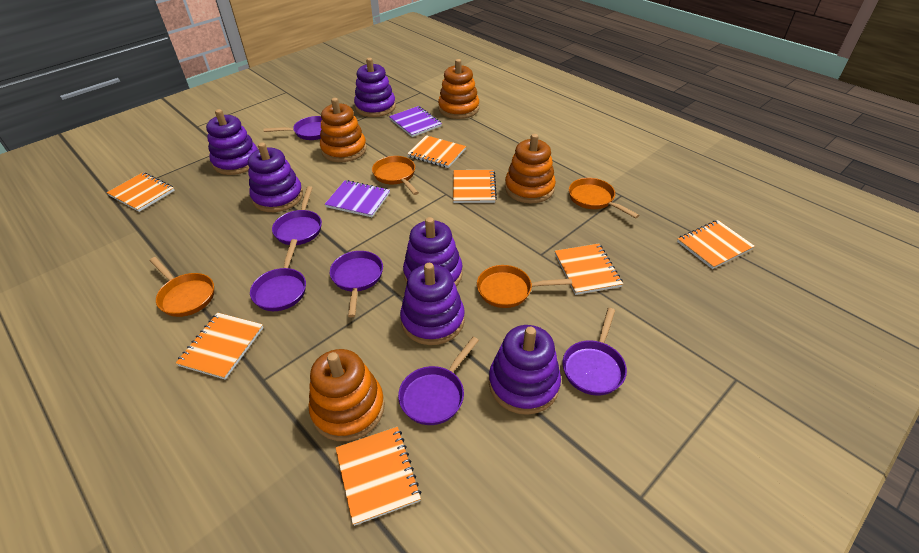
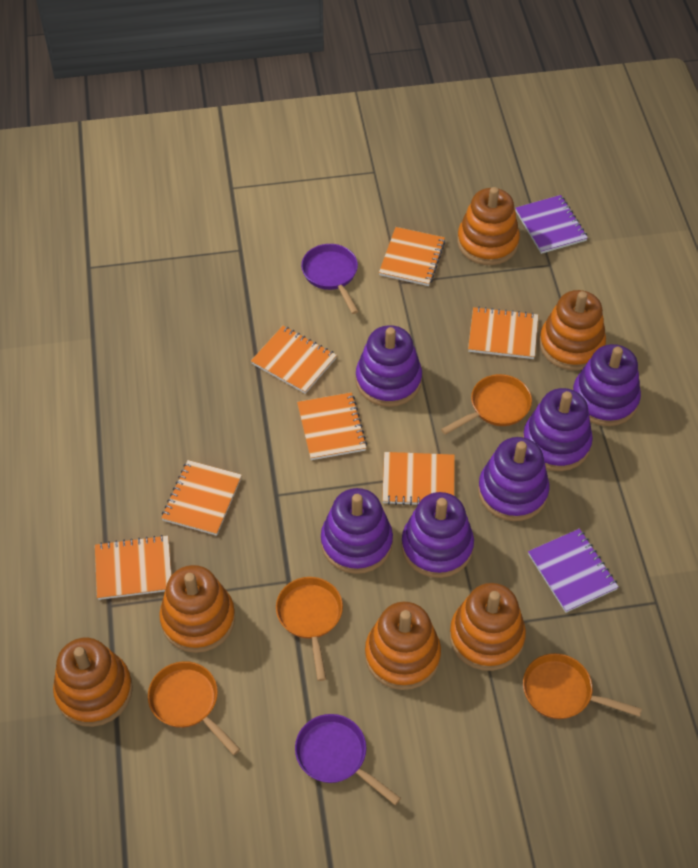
orange stacking toy: [309,349,385,441] [320,98,367,162] [438,59,479,119] [505,134,556,203] = 4 -> [53,638,133,727] [159,565,235,653] [365,602,441,690] [450,583,526,671] [457,187,520,265] [539,290,606,371] = 6
purple pan: [250,239,306,311] [263,116,322,140] [272,186,322,245] [330,251,383,317] [398,337,479,425] [563,308,627,396] = 6 -> [295,714,401,805] [301,244,359,314] = 2

